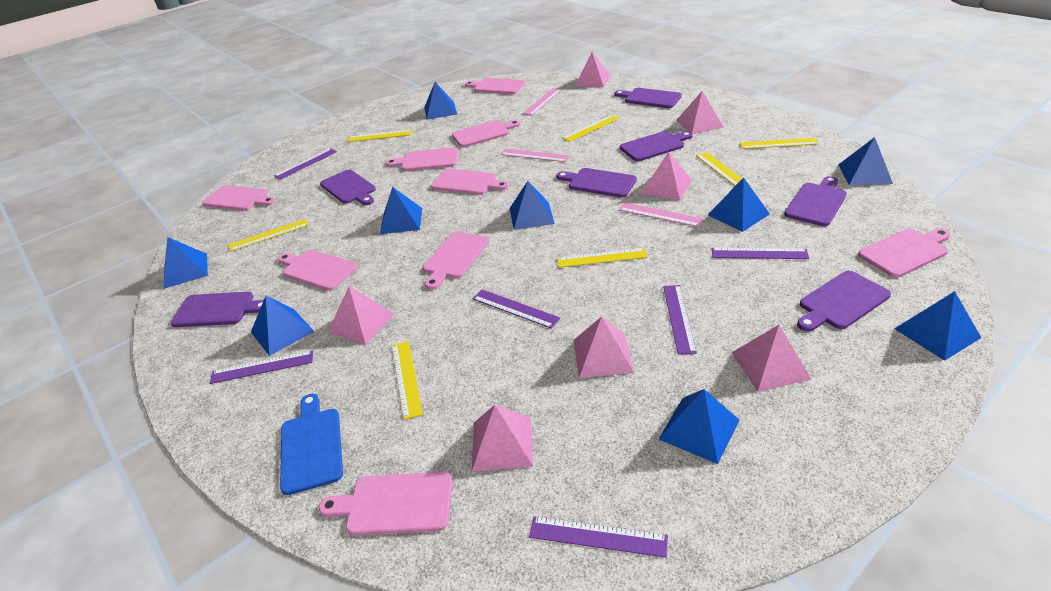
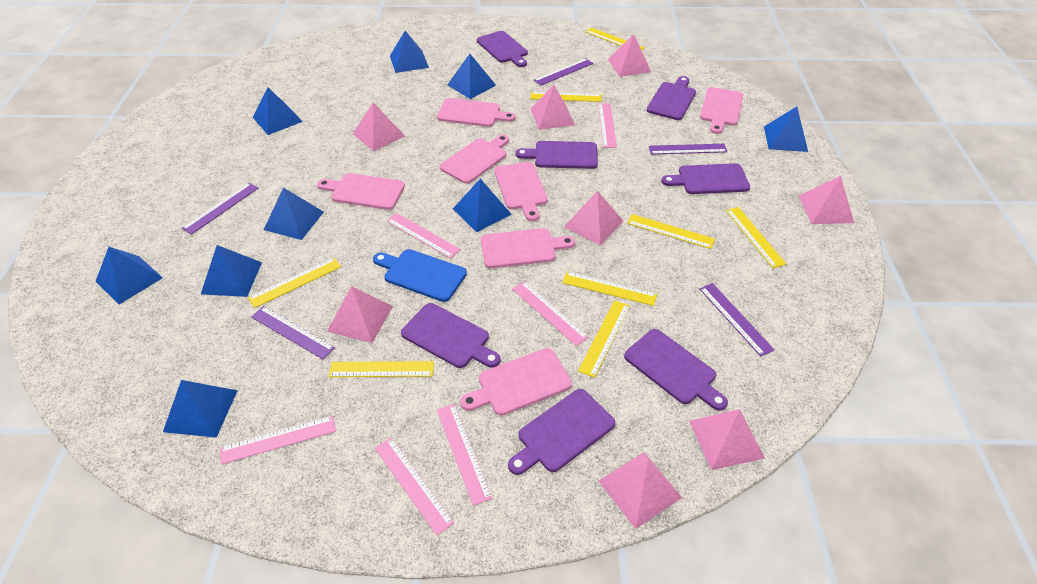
pink cutting board: [202,185,276,211] [278,250,358,291] [319,472,453,535] [386,147,458,171] [423,231,489,290] [431,169,509,195] [452,120,520,147] [465,78,525,94] [858,229,950,278] = 9 -> [317,173,405,210] [437,98,515,127] [440,135,509,184] [460,348,572,416] [481,228,575,268] [494,162,548,221] [700,87,743,134] = 7
pink pyramid: [328,286,395,345] [472,405,533,472] [574,316,634,378] [575,52,611,87] [641,151,692,200] [676,91,723,134] [732,325,811,392] = 7 -> [327,286,393,343] [353,103,405,151] [531,85,575,130] [564,191,623,245] [599,452,682,529] [608,34,651,77] [689,409,765,470] [799,176,854,224] = 8
pink ruler: [500,149,570,162] [523,89,561,115] [619,203,703,227] = 3 -> [220,415,336,465] [375,437,454,535] [387,213,461,259] [437,404,492,506] [512,281,589,346] [598,103,617,148] = 6
purple ruler: [210,350,313,384] [274,148,337,180] [472,289,560,329] [529,516,668,558] [663,285,697,355] [712,248,809,259] = 6 -> [182,183,258,235] [251,306,335,360] [534,58,593,85] [649,144,728,155] [699,283,775,357] = 5
yellow ruler: [228,219,309,252] [347,130,412,142] [392,341,423,420] [557,248,648,268] [562,115,620,142] [696,152,751,186] [740,138,818,149] = 7 -> [248,258,341,308] [328,361,434,377] [531,92,602,102] [562,271,657,306] [578,300,630,378] [586,28,645,51] [627,214,715,249] [726,207,786,268] = 8

